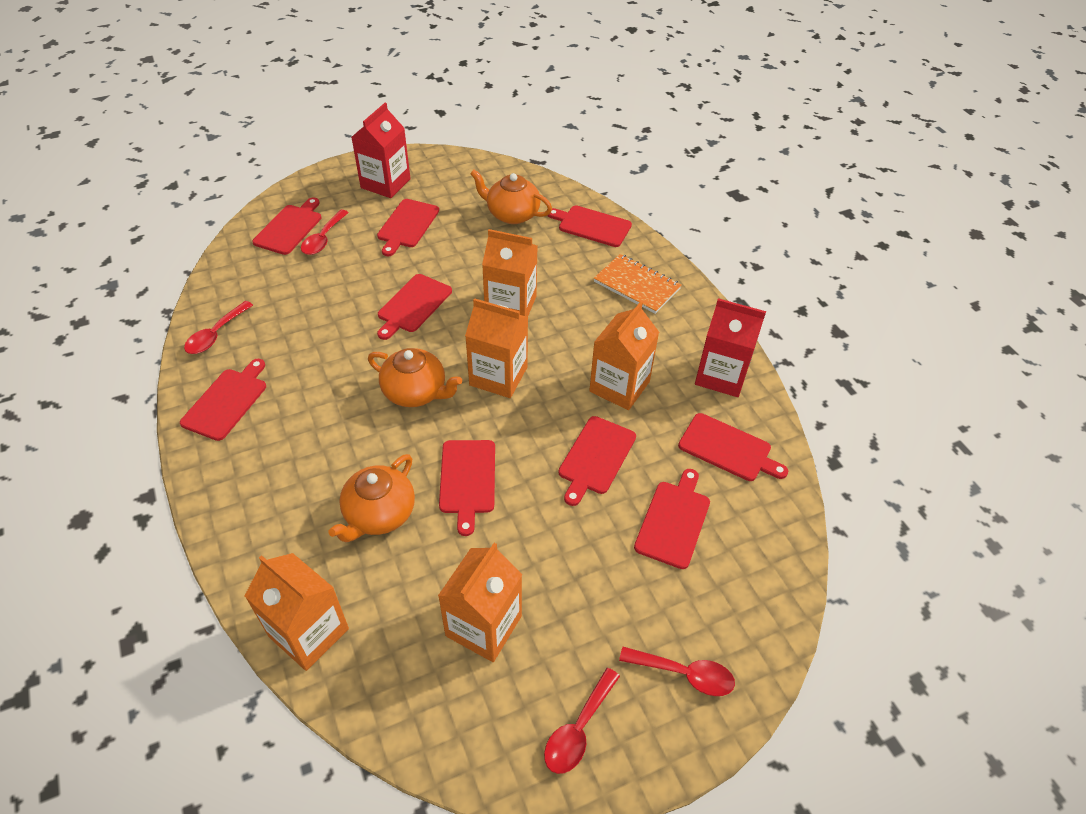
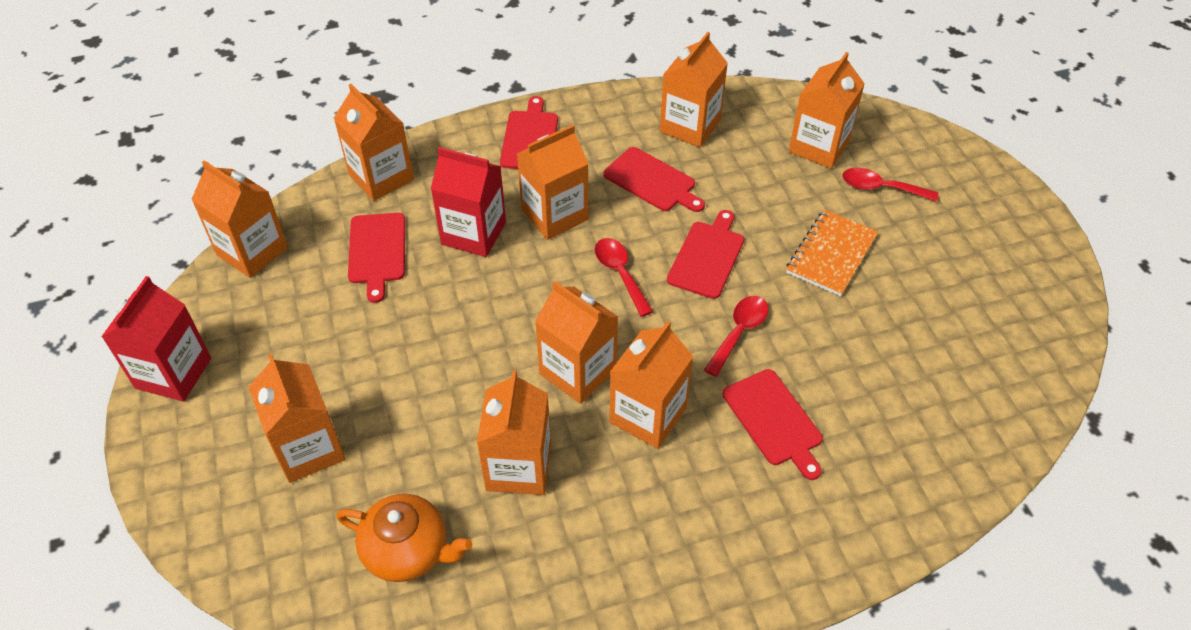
orange carton: [245,553,349,671] [438,543,522,662] [465,298,528,398] [482,229,537,317] [589,302,659,410] = 5 -> [191,160,288,278] [248,354,346,483] [334,84,414,201] [477,370,551,495] [516,125,589,240] [535,281,618,404] [609,321,694,449] [660,32,728,147] [789,52,865,168] = 9
orange teapot: [328,454,415,542] [368,348,462,407] [470,170,552,224] = 3 -> [337,494,472,582] = 1
red cutting board: [180,359,266,441] [252,197,321,255] [377,199,439,256] [377,274,452,340] [439,440,495,536] [547,205,632,247] [558,416,636,506] [634,469,710,569] [678,413,788,481] = 9 -> [348,213,405,303] [500,96,558,169] [603,147,705,212] [667,210,744,299] [722,369,823,480] = 5
red spoon: [184,301,253,354] [301,210,349,255] [544,668,620,774] [619,647,735,696] = 4 -> [595,238,653,317] [704,296,769,377] [842,168,938,202] = 3

